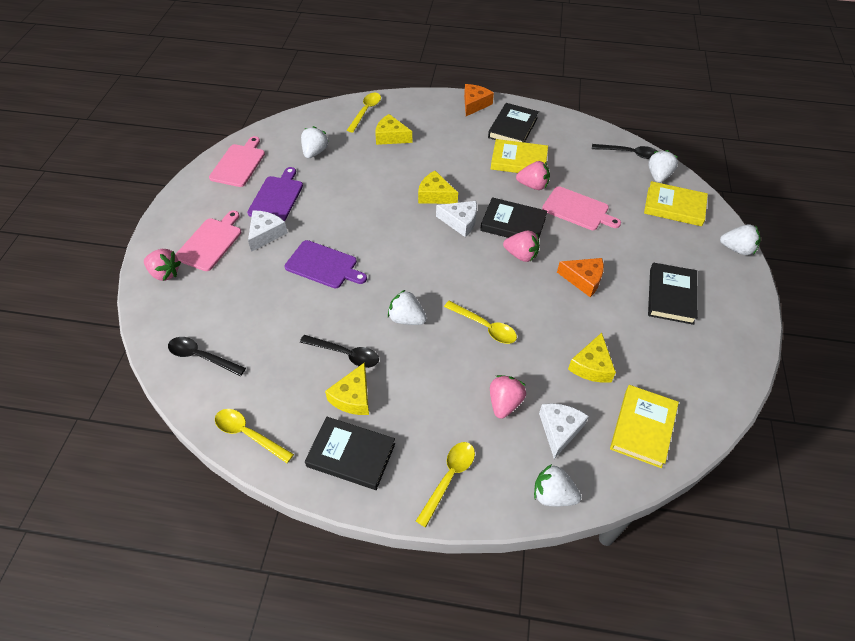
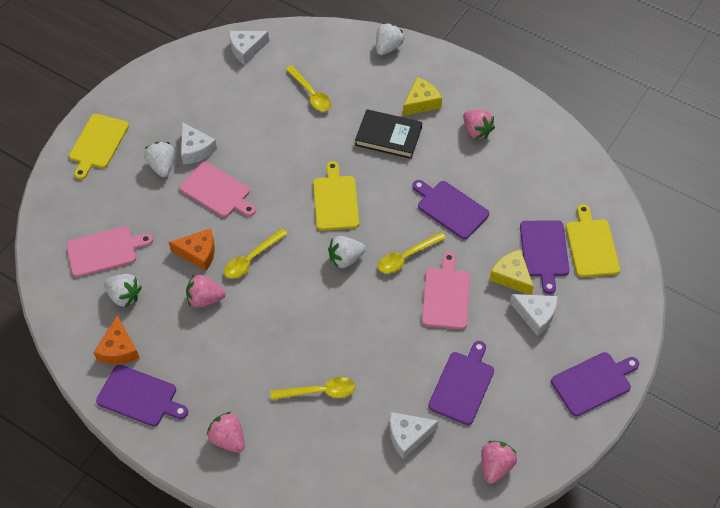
black book: [305,417,395,490] [480,197,547,238] [488,103,539,143] [648,263,698,325] = 4 -> [355,109,422,159] = 1
black spoon: [168,337,246,376] [300,335,379,368] [592,144,657,159] = 3 -> none = 0
purple cutting board: [247,167,303,221] [285,240,367,288] = 2 -> [96,365,188,426] [412,180,489,239] [428,341,494,425] [520,220,569,294] [551,352,639,416] = 5
white cheese: [248,211,288,252] [436,201,477,237] [539,403,589,459] = 3 -> [181,122,217,165] [229,31,269,65] [389,412,439,459] [510,294,557,336] = 4
white strawberry: [301,126,328,159] [388,290,427,325] [534,464,581,506] [648,150,678,183] [720,224,761,255] = 5 -> [104,274,142,307] [144,142,175,177] [328,236,366,269] [376,23,404,55] = 4
yellow book: [491,139,548,173] [610,385,679,468] [644,181,708,226] = 3 -> none = 0
yellow cheese: [325,362,369,415] [375,114,412,145] [418,171,458,204] [568,333,616,383] = 4 -> [403,77,442,116] [489,249,534,295] = 2
yellow cutting board: none = 0 -> [69,114,129,180] [313,161,359,231] [566,204,620,277] = 3

